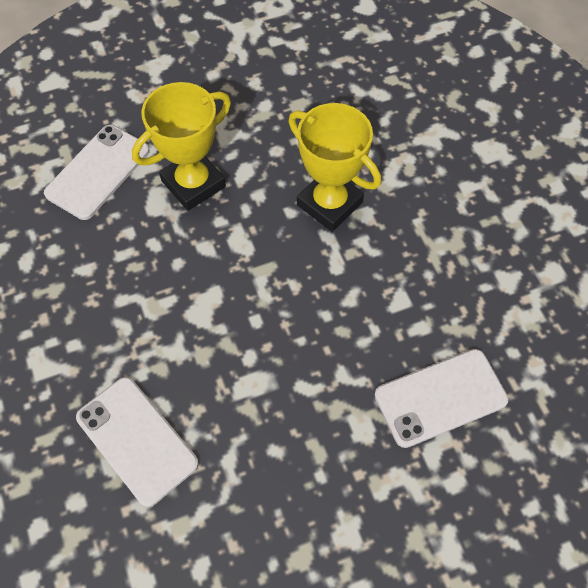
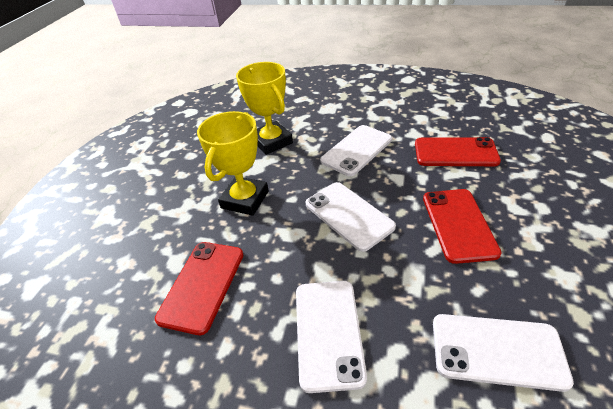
red phone: none = 0 -> [155,242,243,335] [415,137,501,166] [423,189,502,264] = 3
white phone: [44,125,150,220] [76,377,199,507] [374,349,508,448] = 3 -> [296,281,367,393] [306,182,396,252] [320,125,392,176] [433,314,574,392] = 4

